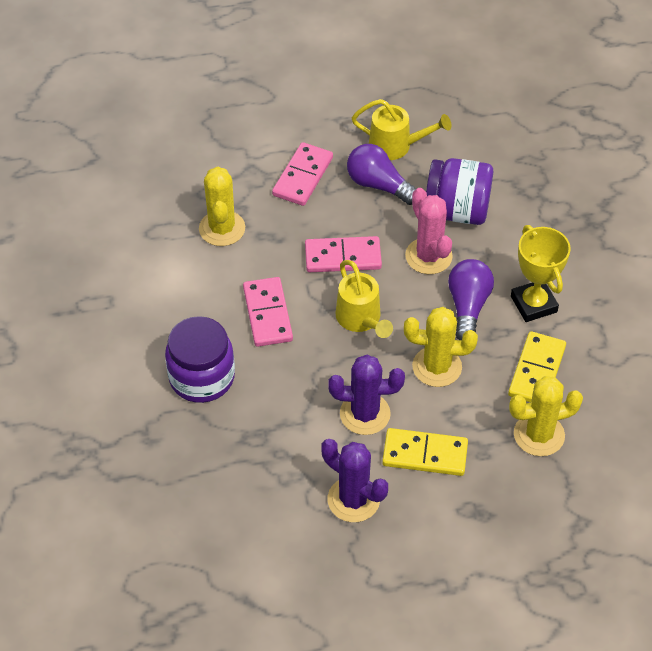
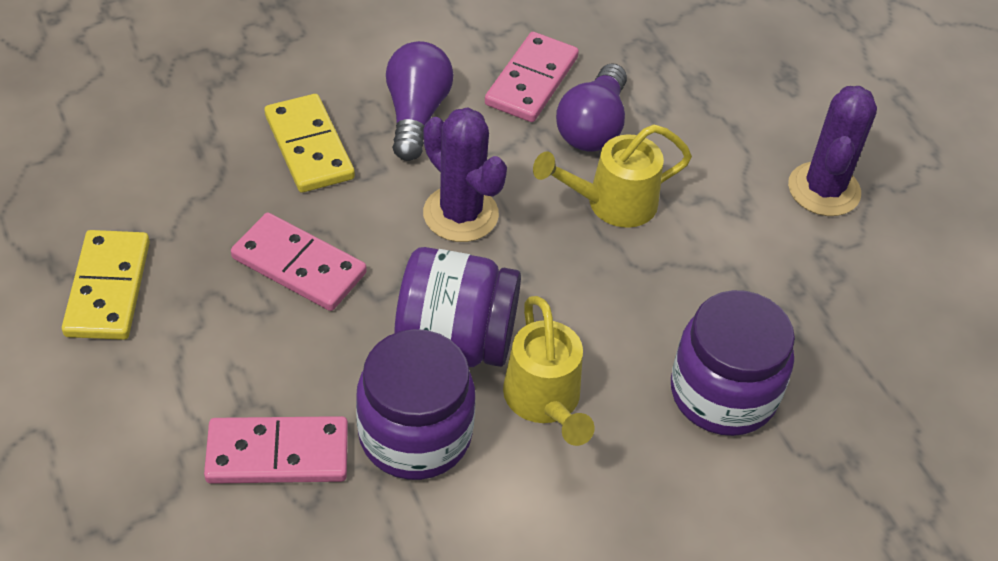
pink cactus: [405,188,453,274] = 1 -> none = 0
purple jar: [165,316,235,403] [426,158,493,225] = 2 -> [356,329,475,480] [394,247,521,367] [671,290,795,436] = 3
yellow cactus: [199,167,245,246] [404,307,478,387] [509,376,583,456] = 3 -> none = 0
yellow trophy: [511,225,571,322] = 1 -> none = 0

